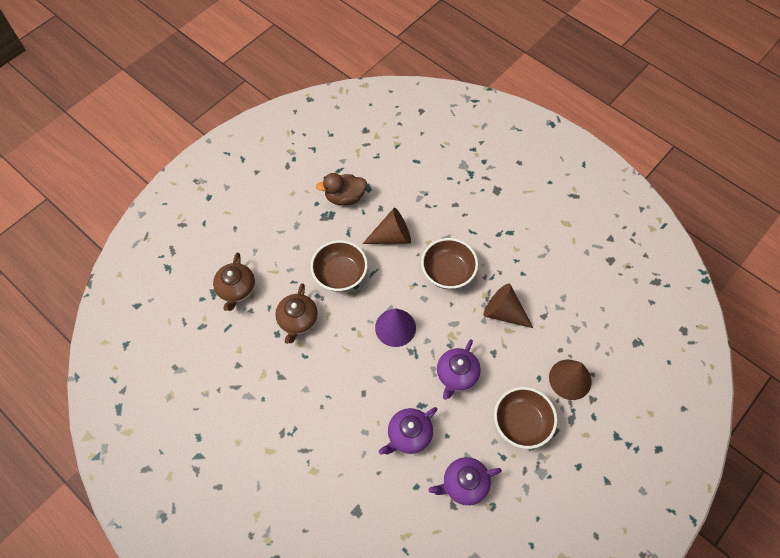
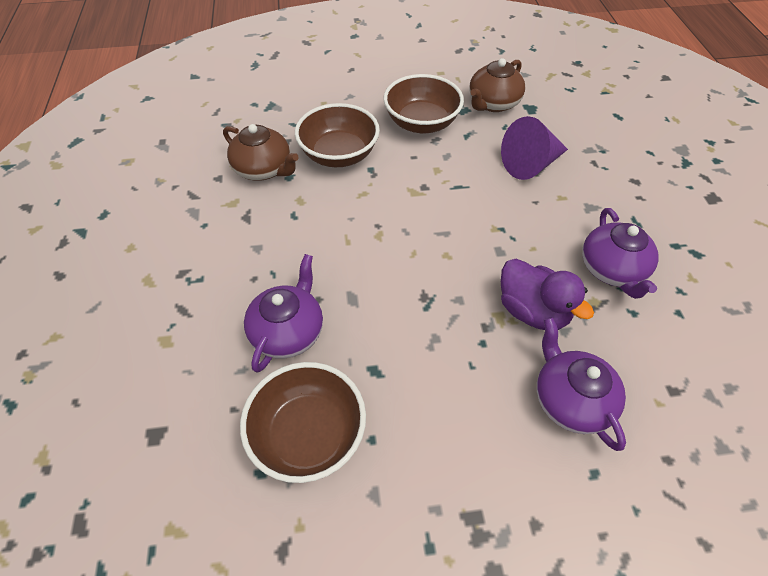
brown cone: [362,208,411,244] [484,283,533,328] [549,360,592,400] = 3 -> none = 0
brown duck: [316,173,367,205] = 1 -> none = 0
purple duck: none = 0 -> [501,259,594,330] = 1

